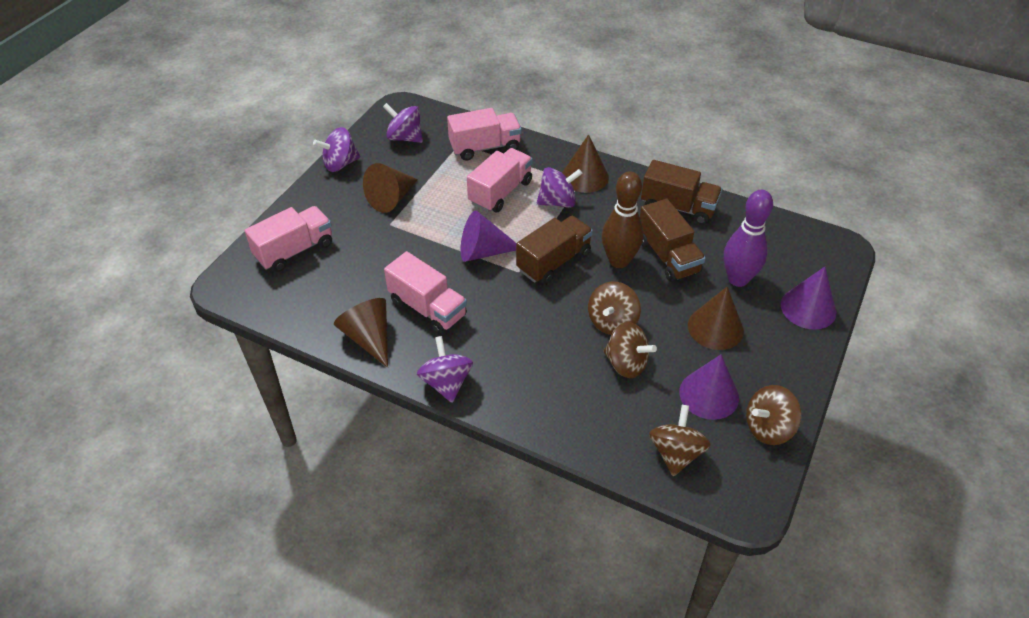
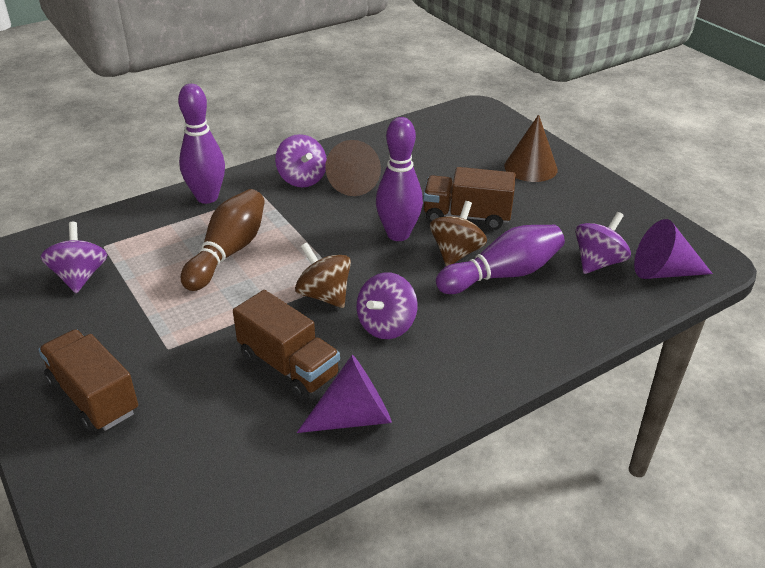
brown cone: [334,298,388,368] [363,163,418,213] [562,134,609,193] [688,287,744,350] = 4 -> [325,140,381,196] [504,114,558,182] = 2
brown spinning top: [588,282,641,335] [603,322,657,378] [649,405,711,476] [746,385,802,445] = 4 -> [295,243,351,308] [430,201,487,266] = 2
pink truck: [244,206,332,272] [384,251,467,335] [447,108,522,161] [467,148,533,212] = 4 -> none = 0
purple bowling pin: [724,190,773,287] = 1 -> [178,84,225,204] [376,117,423,241] [436,225,565,294] = 3
purple cone: [460,210,516,262] [679,354,739,420] [781,267,836,330] = 3 -> [297,355,392,433] [634,219,713,279] = 2

